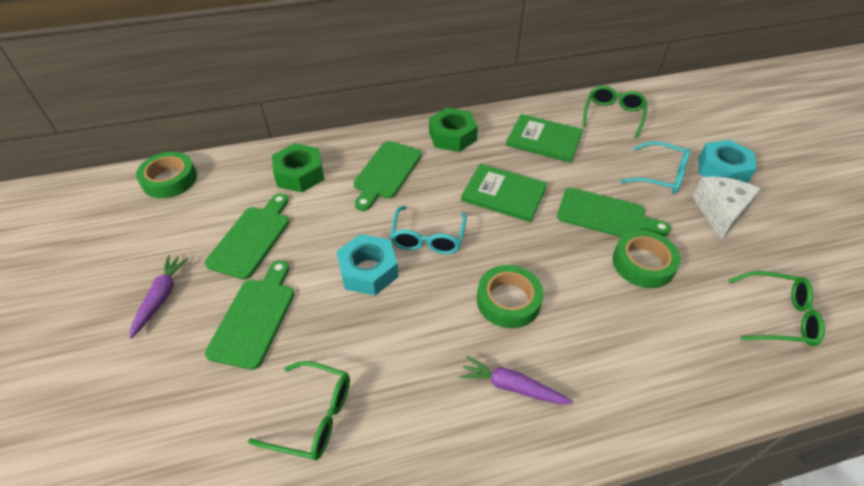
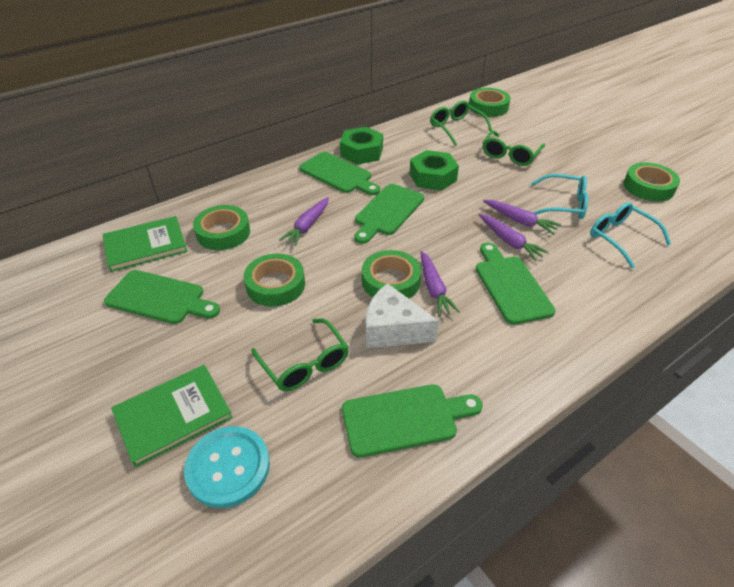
green cutting board: [205,193,289,279] [205,260,294,370] [354,141,422,211] [557,188,671,237] = 4 -> [104,270,220,324] [299,152,380,195] [342,384,483,457] [354,184,424,244] [476,242,555,325] = 5
green tape: [136,152,197,198] [477,265,543,328] [612,230,681,288] = 3 -> [193,205,250,250] [244,254,305,307] [362,250,421,298] [469,88,511,117] [624,162,680,201] = 5
purple carrot: [130,255,189,339] [459,356,573,404] = 2 -> [279,197,329,246] [421,251,460,316] [479,214,549,261] [483,200,561,235] = 4
turquoise button: none = 0 -> [184,426,270,508] = 1
turquoise nut: [336,234,399,295] [699,140,757,183] = 2 -> none = 0

